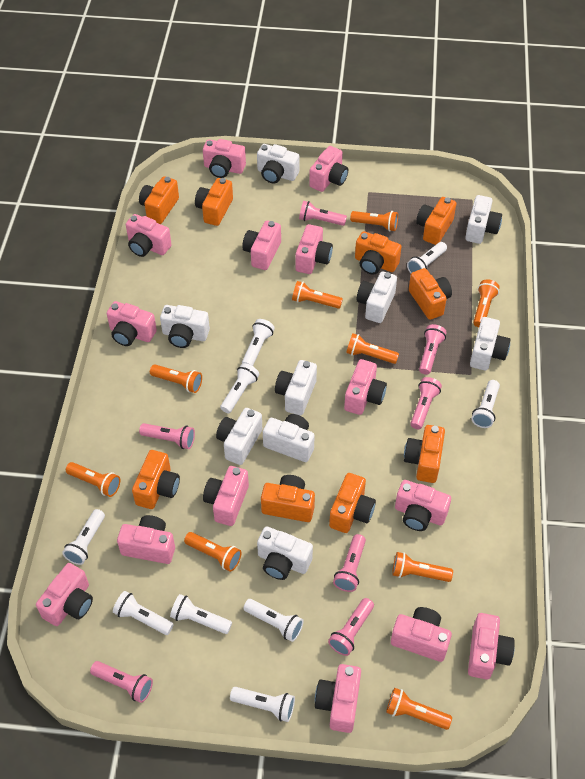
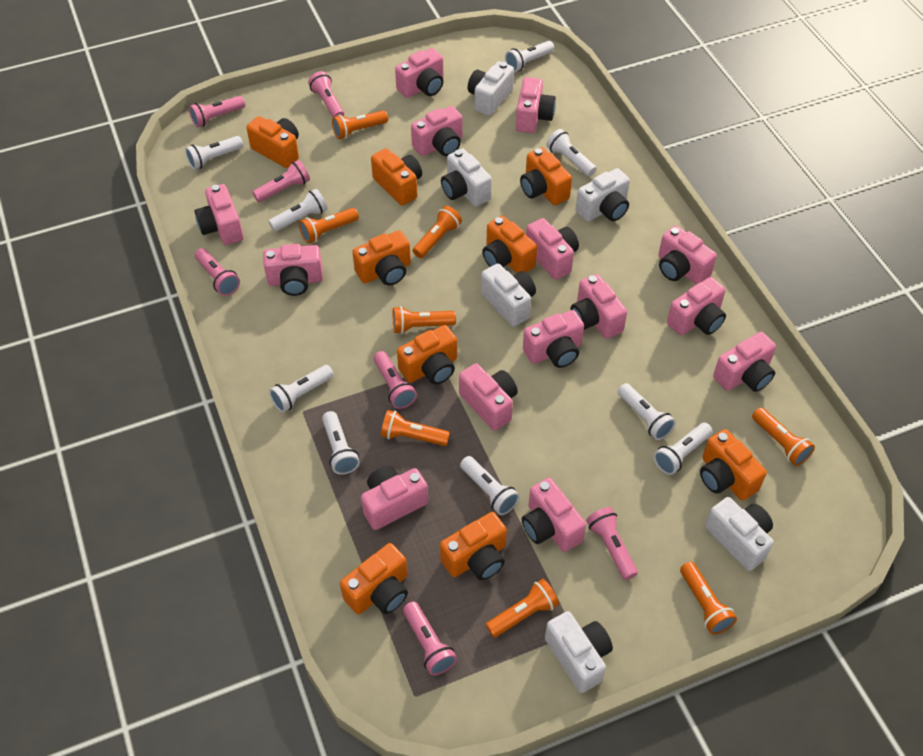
orange flashlight: [66,462,120,497] [150,364,202,393] [184,532,242,572] [292,281,343,309] [346,333,399,364] [350,211,398,231] [386,688,452,730] [392,552,453,582] [473,279,500,327] = 9 -> [299,208,359,244] [332,110,388,139] [381,410,450,446] [393,306,456,334] [413,206,462,258] [486,579,559,638] [680,562,737,635] [752,407,815,466] = 8
white camera: [160,305,210,348] [216,408,262,465] [257,144,300,183] [257,526,313,580] [263,414,315,462] [275,360,317,415] [356,271,397,323] [465,195,502,244] [470,317,511,371] = 9 -> [441,148,492,207] [467,61,514,116] [481,263,536,327] [545,611,613,693] [576,168,630,222] [705,497,774,571] = 6

